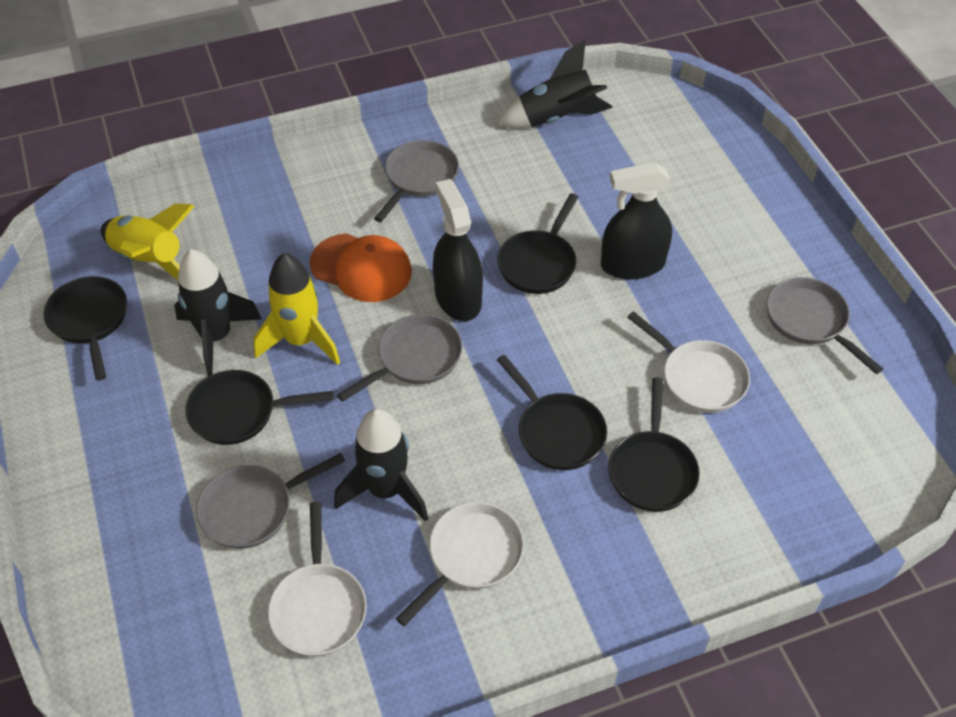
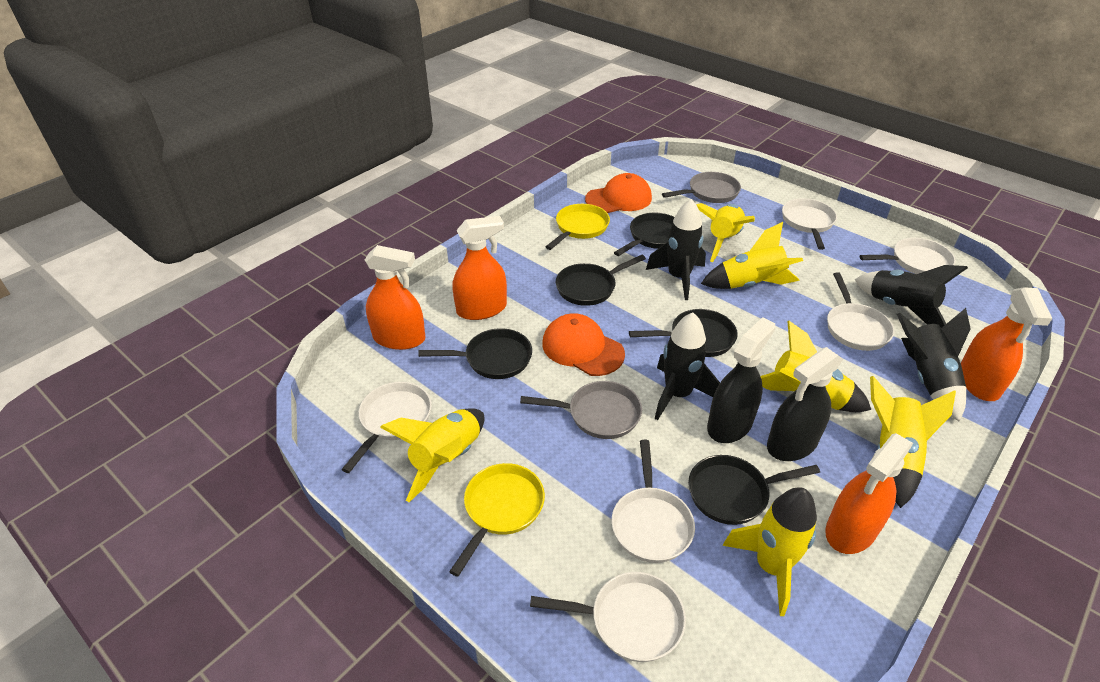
black rocket: [174,249,262,376] [334,408,428,522] [497,40,613,128] = 3 -> [646,199,706,300] [655,313,720,420] [854,265,968,328] [897,308,971,421] = 4
grey pan: [196,453,345,549] [337,314,462,402] [374,140,459,222] [766,277,883,374] = 4 -> [520,381,642,439] [662,172,741,203] = 2
orange cap: [310,233,412,302] = 1 -> [542,313,625,376] [585,173,652,213] = 2
orange spray bottle: none = 0 -> [365,245,425,350] [452,216,507,320] [825,433,913,554] [961,287,1053,401] = 4
white pan: [268,502,367,656] [396,502,524,626] [627,311,750,413] = 3 -> [341,382,432,473] [530,572,686,662] [611,440,695,563] [782,198,837,250] [827,272,894,351] [860,238,956,274] = 6
yellow pan: none = 0 -> [449,463,545,577] [546,204,610,250] = 2
yellow rocket: [101,204,195,280] [254,253,340,365] = 2 -> [380,408,484,502] [696,203,755,262] [701,222,803,289] [723,487,817,616] [760,321,871,412] [870,376,956,508] = 6

